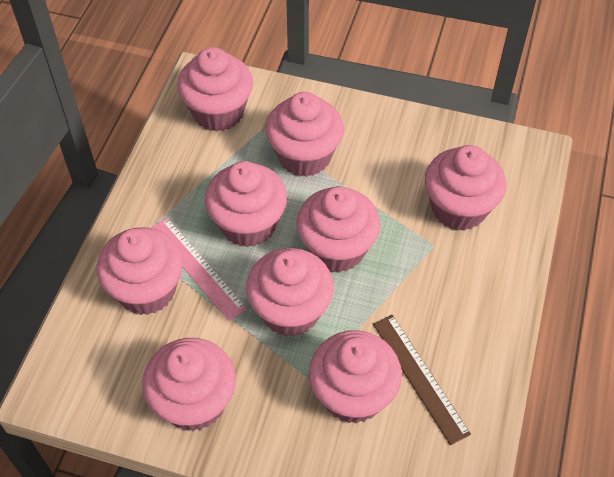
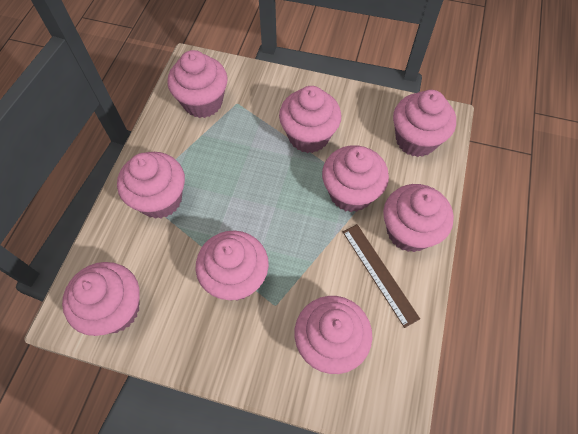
pink ruler: [151,218,247,321] = 1 -> none = 0

